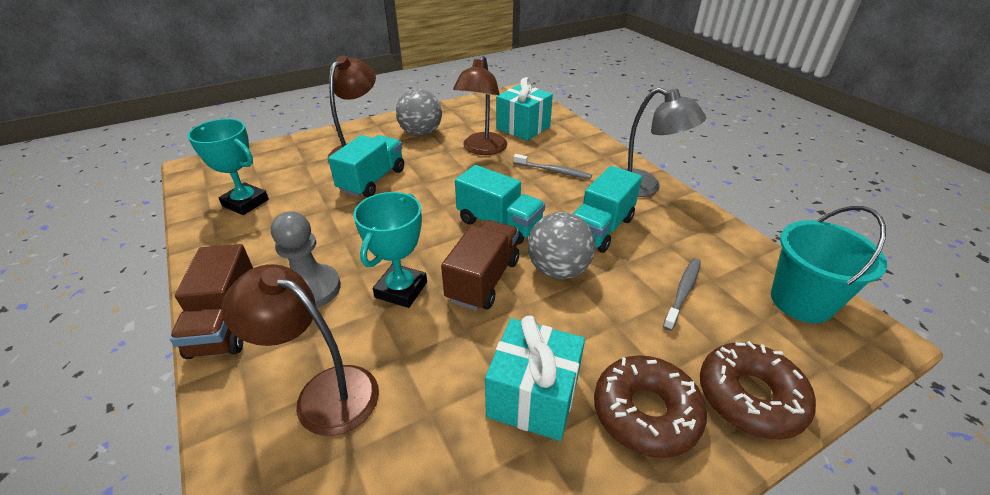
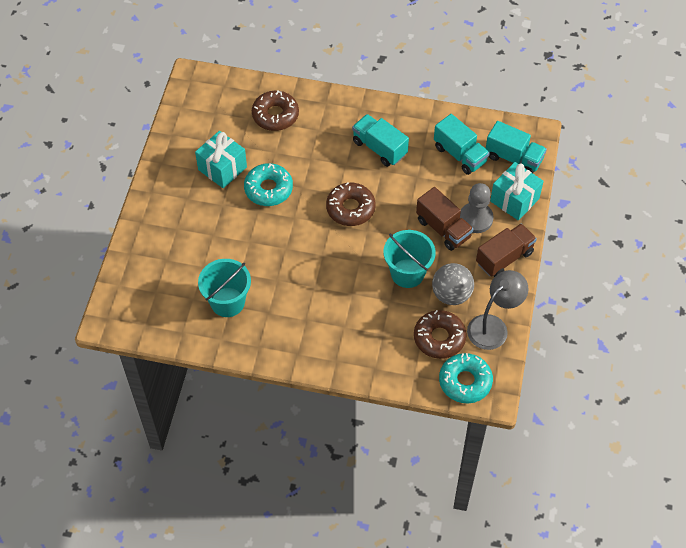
brown donut: [594,355,707,458] [700,341,816,439] = 2 -> [252,91,299,131] [326,182,376,226] [414,310,467,359] = 3
brown lamp: [222,264,379,436] [328,55,376,161] [453,56,507,155] = 3 -> none = 0
grey ball: [396,89,442,136] [528,212,596,279] = 2 -> [432,263,474,305] = 1
grey toothbrush: [513,154,592,179] [663,258,701,331] = 2 -> none = 0
turquoise bucket: [771,206,887,323] = 1 -> [198,259,251,317] [383,230,436,288] = 2
turquoise donut: none = 0 -> [244,163,293,206] [439,353,493,403] = 2
turquoise trophy: [188,119,269,215] [353,192,427,308] = 2 -> none = 0

